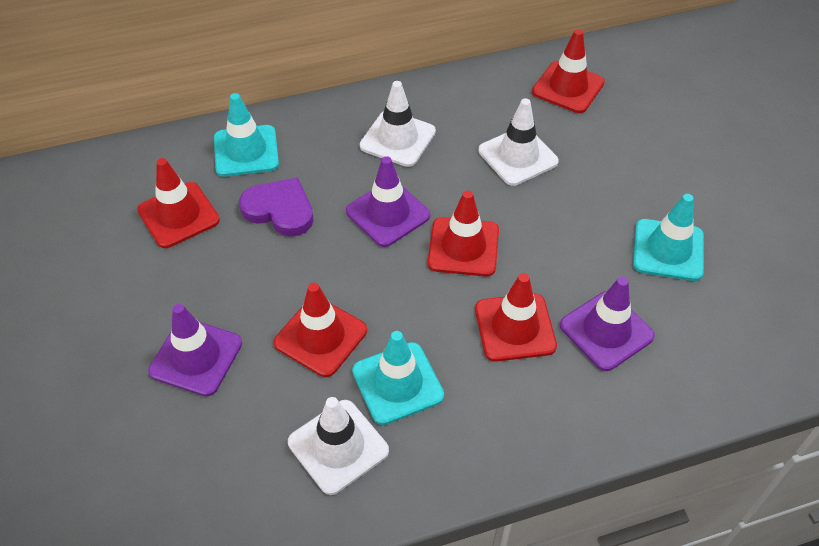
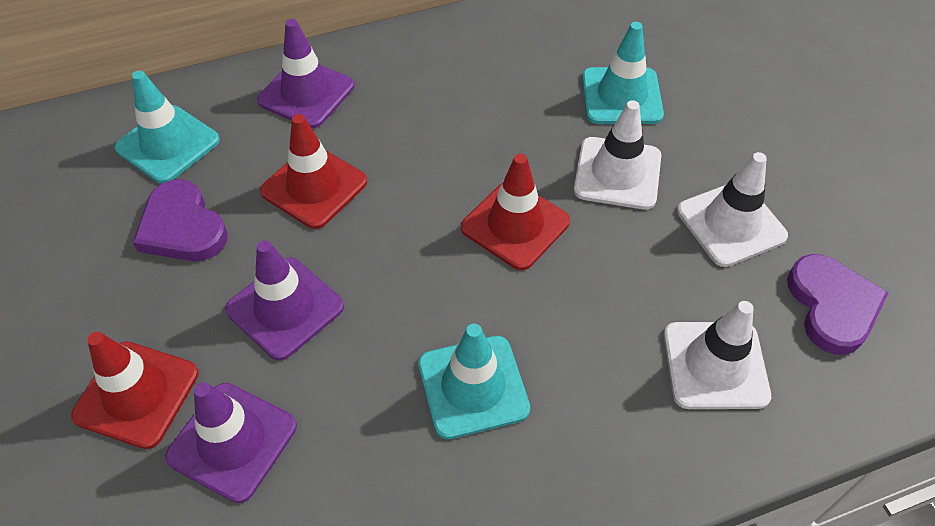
purple heart: [239,177,314,237] = 1 -> [133,179,228,261] [787,254,888,355] = 2
red traffic cone: [137,158,220,248] [274,283,367,377] [428,191,499,277] [475,273,557,362] [532,29,605,113] = 5 -> [71,332,199,449] [260,114,367,229] [461,154,570,270] = 3

